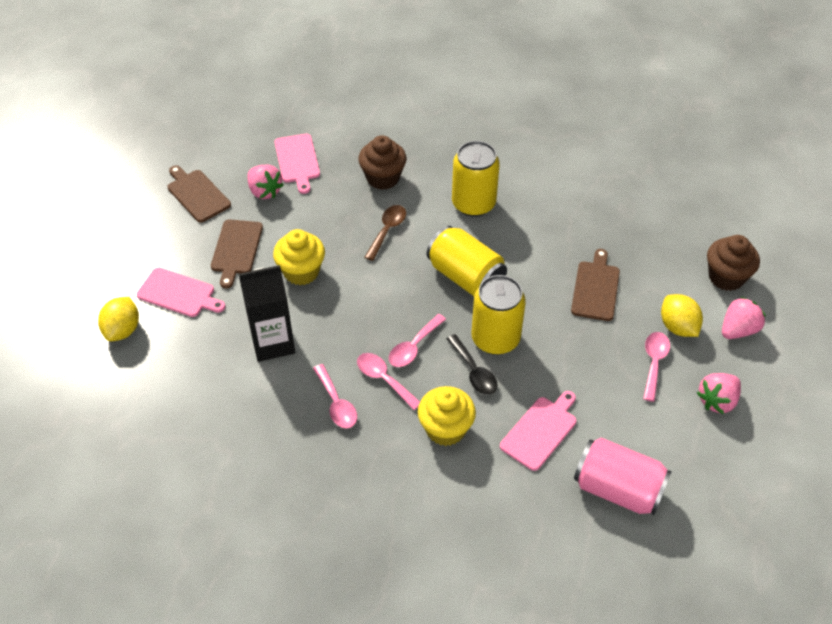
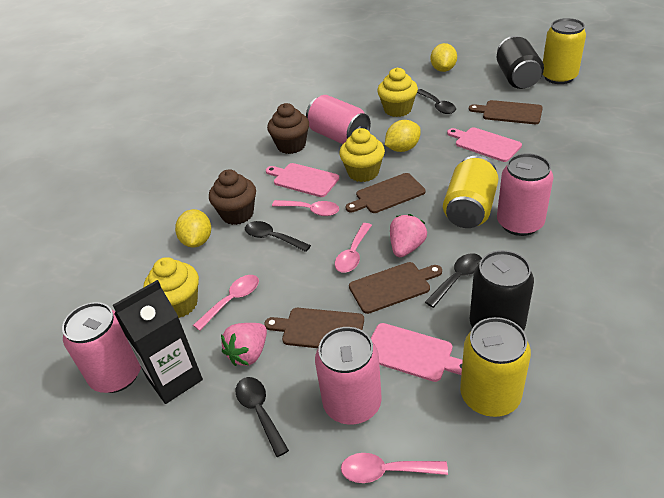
black can: none = 0 -> [470,250,534,331] [496,36,544,89] = 2
black spoon: [447,334,498,395] = 1 -> [235,377,289,457] [245,221,311,252] [417,89,456,114] [425,253,482,308] = 4
brown cutting board: [168,165,231,223] [211,219,263,288] [571,249,620,321] = 3 -> [264,308,364,348] [346,173,425,213] [349,262,442,314] [469,100,543,124] = 4
brown spoon: [365,205,406,261] = 1 -> none = 0
pink can: [574,438,672,515] = 1 -> [62,302,141,393] [306,95,371,144] [315,327,382,425] [497,153,554,236] = 4
pink strawberry: [247,165,284,199] [697,373,741,414] [722,297,766,339] = 3 -> [221,323,267,366] [390,214,427,257] = 2
yellow cupcake: [273,229,325,285] [418,386,476,446] = 2 -> [143,257,199,318] [339,128,385,182] [377,68,418,117] = 3
yellow lemon: [98,297,139,341] [661,294,703,337] = 2 -> [175,209,211,247] [385,120,421,152] [431,43,457,72] = 3

